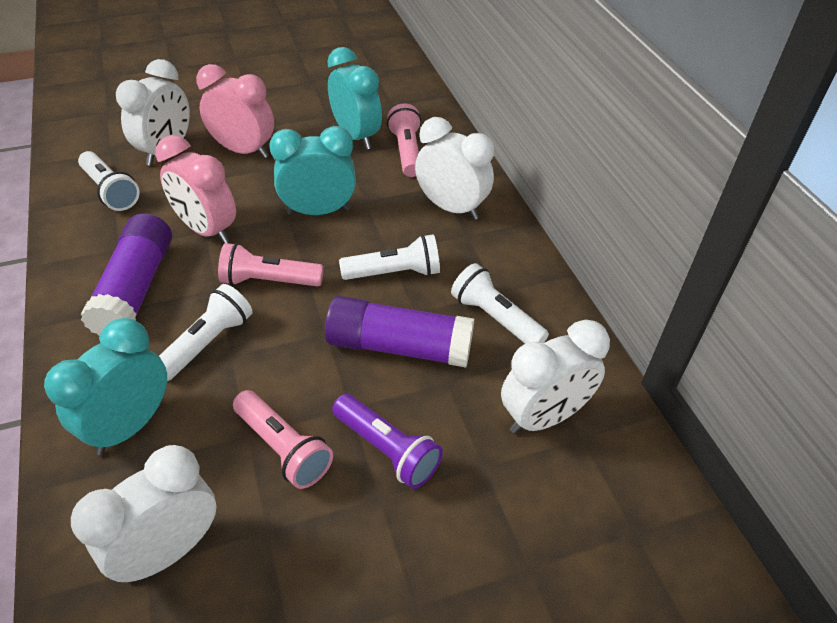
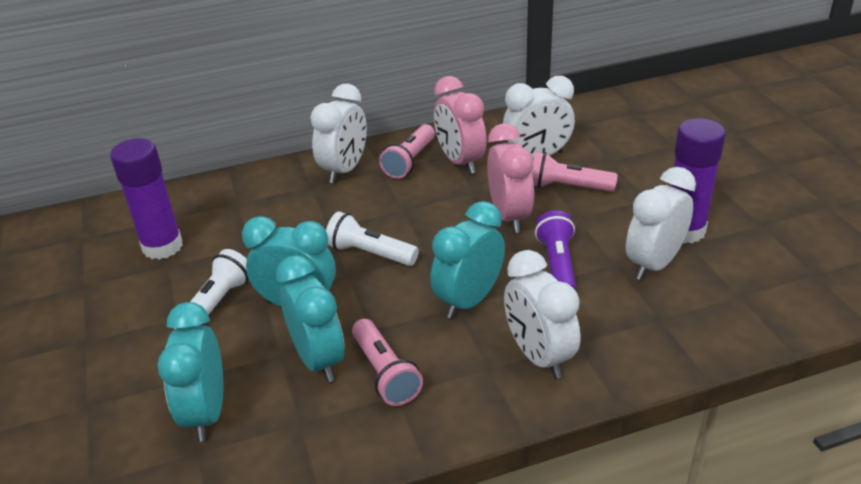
turquoise clock: [44,318,167,455] [269,126,356,215] [327,47,382,150] = 3 -> [157,302,223,442] [242,216,336,306] [276,255,345,382] [430,201,505,319] = 4
white flashlight: [78,151,140,211] [159,284,253,381] [339,234,440,280] [451,263,549,344] = 4 -> [173,249,248,330] [326,211,419,266] = 2

